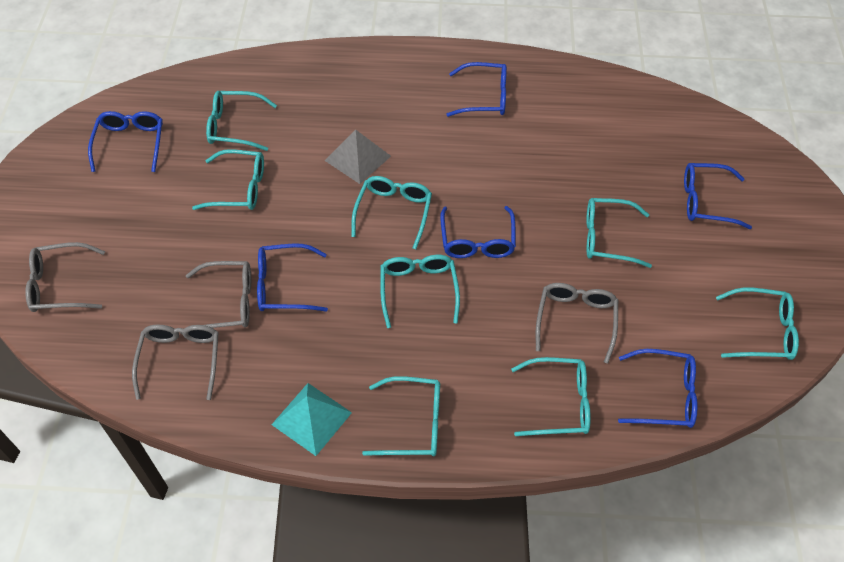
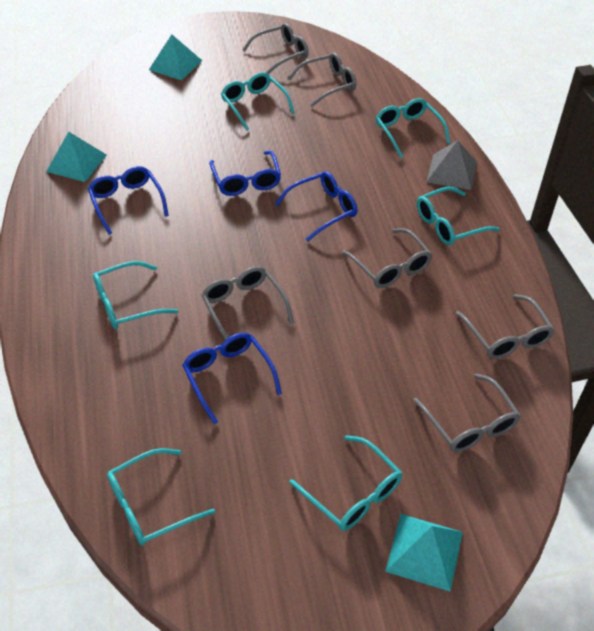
blue glasses: [88,111,163,172] [257,243,328,312] [440,206,516,258] [446,62,507,117] [618,349,698,428] [684,163,752,229] = 6 -> [88,166,169,235] [182,332,282,424] [209,151,281,196] [275,171,357,242] = 4
grey glasses: [25,242,105,312] [132,325,219,400] [180,261,251,334] [536,283,618,363] = 4 -> [201,266,294,340] [242,23,309,74] [288,52,357,107] [342,228,432,288] [413,373,521,452] [456,294,555,359] = 6
turquoise glasses: [192,149,264,210] [206,91,277,151] [351,176,432,249] [362,376,440,456] [380,255,460,328] [511,357,591,436] [586,198,652,268] [716,288,799,360] = 8 -> [93,261,178,329] [107,448,215,546] [221,72,295,130] [289,435,402,531] [376,98,450,158] [417,187,500,245] = 6
turquoise pyramid: [271,383,352,456] = 1 -> [46,132,107,182] [149,34,202,80] [385,514,463,592] = 3

